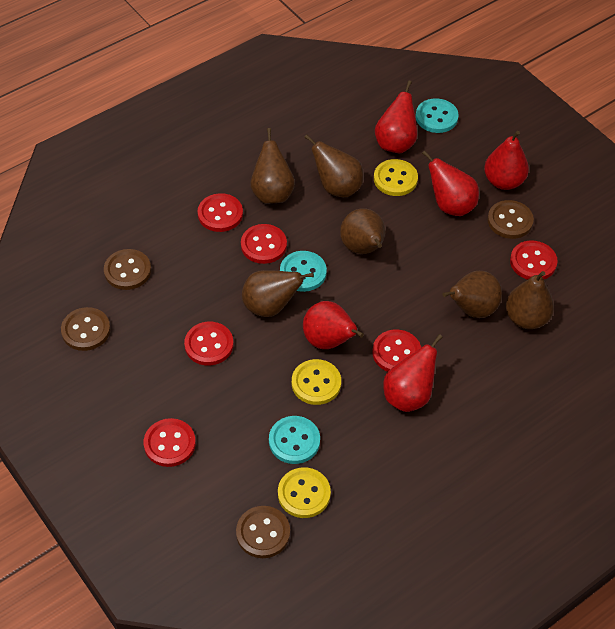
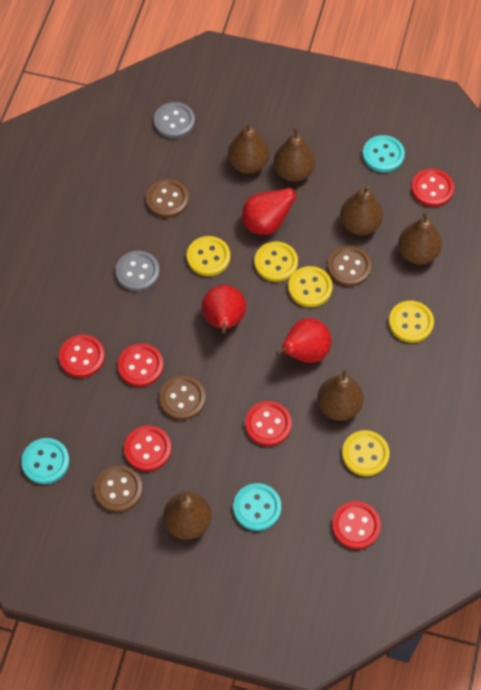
grey button: none = 0 -> [115,251,160,291] [154,102,195,139] = 2
red pear: [303,301,364,349] [375,81,417,153] [383,334,442,412] [422,151,479,216] [484,131,529,190] = 5 -> [202,285,246,334] [242,185,305,235] [276,318,331,363] = 3
yellow button: [278,467,331,518] [292,359,341,405] [374,159,418,196] = 3 -> [187,236,230,276] [254,242,298,282] [288,266,333,307] [342,430,390,476] [389,301,434,343] = 5

